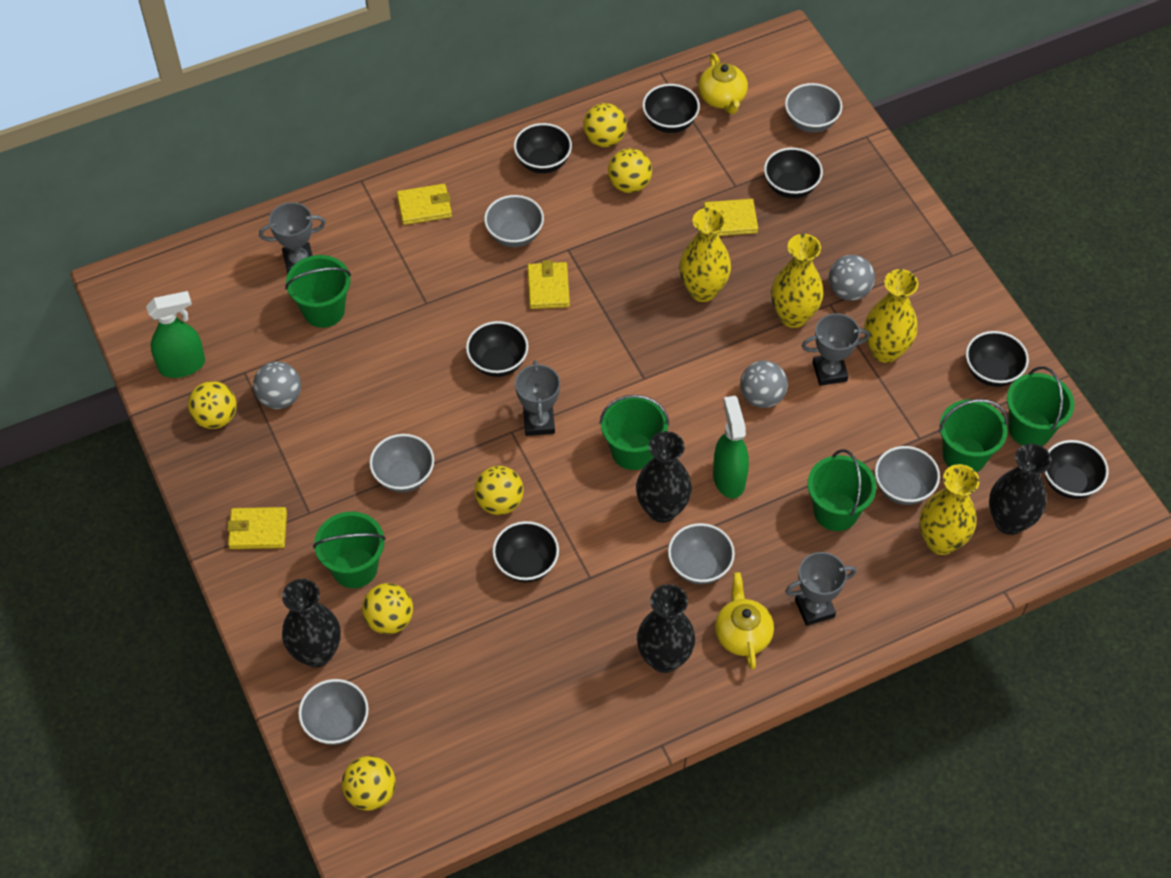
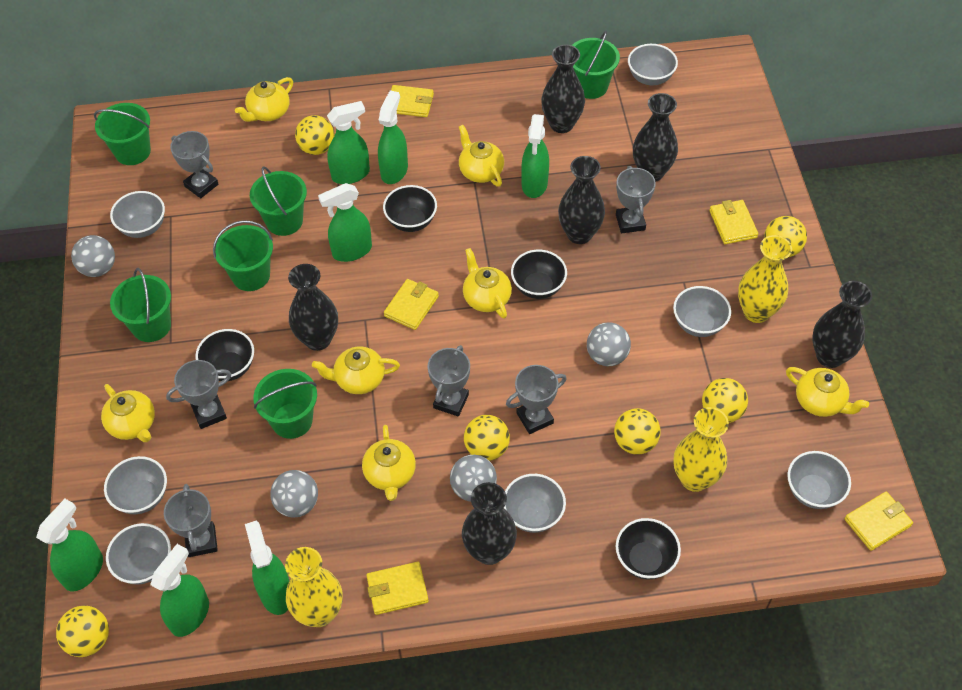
black bowl: [466,321,528,377] [492,521,559,582] [514,123,572,173] [642,84,700,133] [764,148,823,199] [966,331,1029,387] [1044,440,1109,499] = 7 -> [195,329,254,381] [383,185,437,232] [511,250,567,299] [616,518,681,579] = 4
black vase: [282,579,340,667] [636,431,692,523] [637,584,695,673] [989,444,1052,535] = 4 -> [288,264,338,351] [462,482,517,565] [541,44,585,133] [558,156,605,244] [633,93,678,182] [812,281,872,368] = 6
green spray bottle: [146,291,205,378] [713,396,749,498] = 2 -> [36,499,103,591] [150,544,209,637] [245,521,289,615] [318,183,372,262] [327,101,370,184] [378,90,408,184] [521,114,549,198] = 7
grey ball: [253,362,301,409] [740,360,788,408] [829,255,875,301] = 3 -> [71,235,115,277] [270,470,318,517] [450,455,497,502] [587,322,631,366] = 4
grey bowl: [298,679,369,745] [369,434,434,493] [484,195,544,247] [668,523,735,584] [785,83,842,133] [875,446,940,505] = 6 -> [104,456,167,514] [106,523,171,585] [110,191,165,238] [504,474,566,533] [628,44,678,85] [673,286,731,337] [787,451,851,509] = 7
grey trophy: [259,202,326,274] [515,360,560,436] [785,552,856,626] [802,313,870,386] = 4 -> [164,484,218,557] [166,360,231,429] [170,131,219,198] [428,345,470,417] [506,365,566,434] [616,166,656,233] = 6
yellow teapot: [698,53,748,114] [715,572,774,670] = 2 -> [101,384,155,442] [235,77,293,122] [312,347,400,394] [362,425,416,501] [459,125,504,187] [463,248,512,319] [786,367,869,417] = 7
yellow vase: [679,208,731,302] [771,234,823,328] [864,269,918,363] [919,464,979,555] = 4 -> [285,547,342,627] [673,407,729,492] [738,235,792,323] = 3
yellow wallet: [227,507,287,549] [397,184,452,225] [527,260,570,309] [704,199,758,236] = 4 -> [366,562,429,615] [384,279,439,330] [391,85,434,117] [709,200,758,244] [844,492,913,551] = 5

